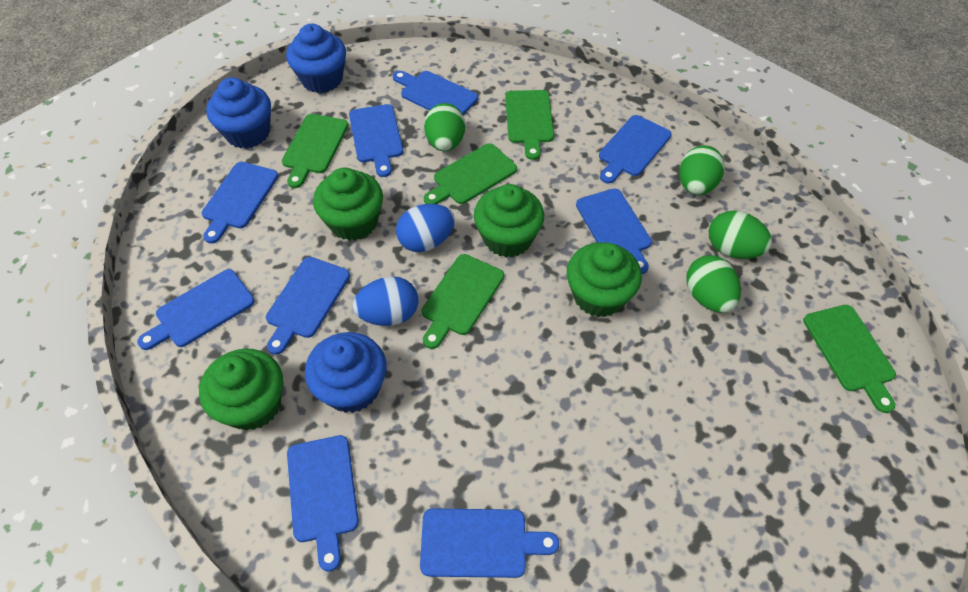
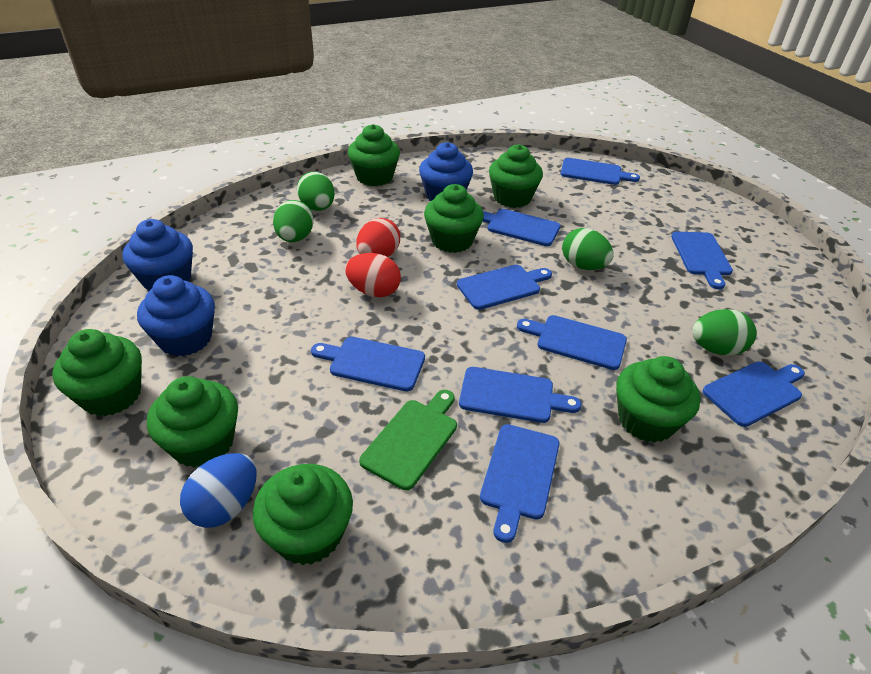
blue egg: [353,277,419,326] [396,204,455,252] = 2 -> [180,453,257,528] = 1
green cupcake: [199,349,283,431] [313,168,383,241] [474,184,544,257] [567,242,642,317] = 4 -> [52,329,142,416] [147,376,238,468] [253,464,353,565] [348,124,400,186] [424,184,484,253] [489,144,543,208] [616,356,700,443] = 7
green cutting board: [282,114,349,188] [421,254,504,349] [424,143,517,204] [505,90,554,160] [803,305,896,413] = 5 -> [359,390,457,490] = 1
red egg: none = 0 -> [345,253,401,297] [356,218,400,257] = 2

